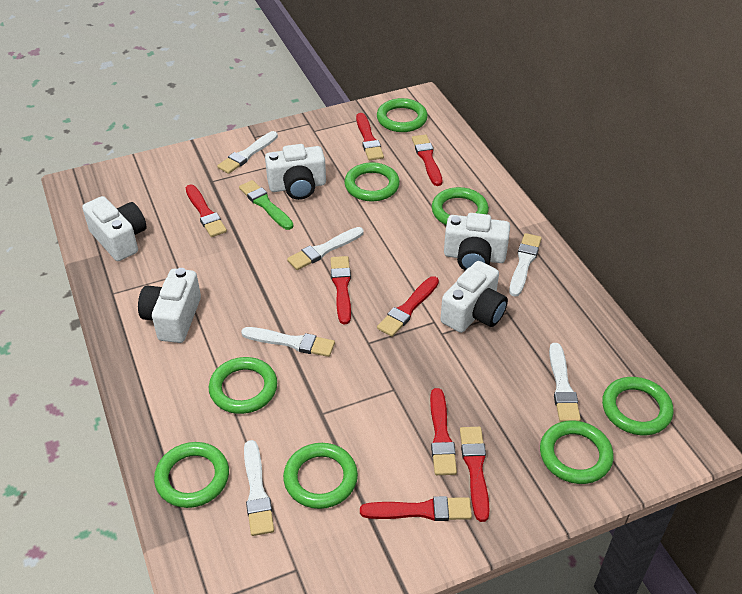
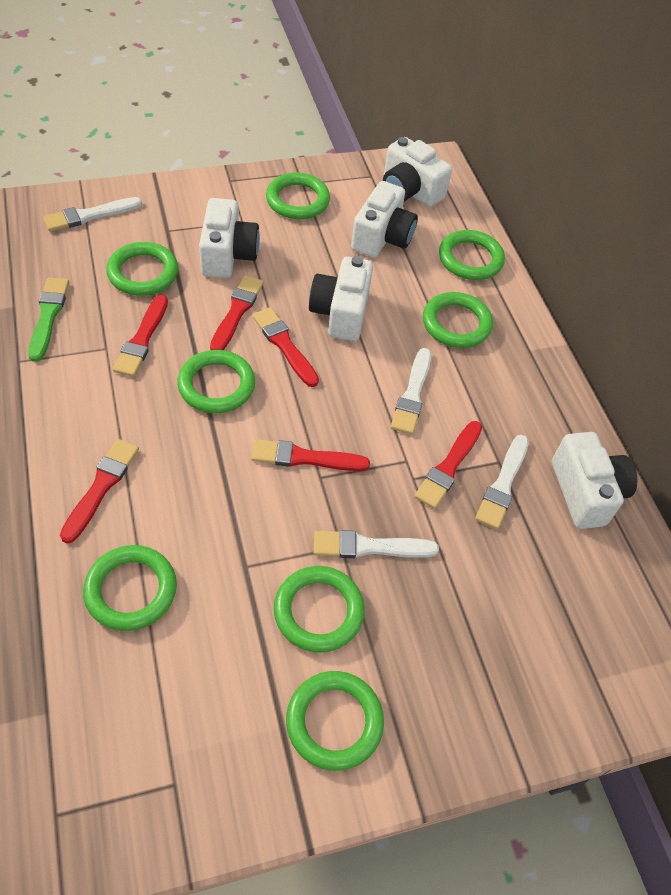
red brush: [185,184,227,237] [330,256,351,324] [356,113,384,160] [360,496,472,521] [377,276,439,337] [412,135,442,186] [430,388,457,475] [460,427,490,522] = 8 -> [60,439,139,544] [113,295,168,377] [210,275,264,350] [251,439,370,471] [252,307,319,387] [414,421,482,509] = 6
white brush: [217,131,278,174] [241,327,335,357] [244,440,274,536] [287,227,364,270] [509,233,542,297] [549,343,581,422] = 6 -> [43,197,142,232] [314,530,439,558] [391,348,431,434] [475,435,529,529] = 4

